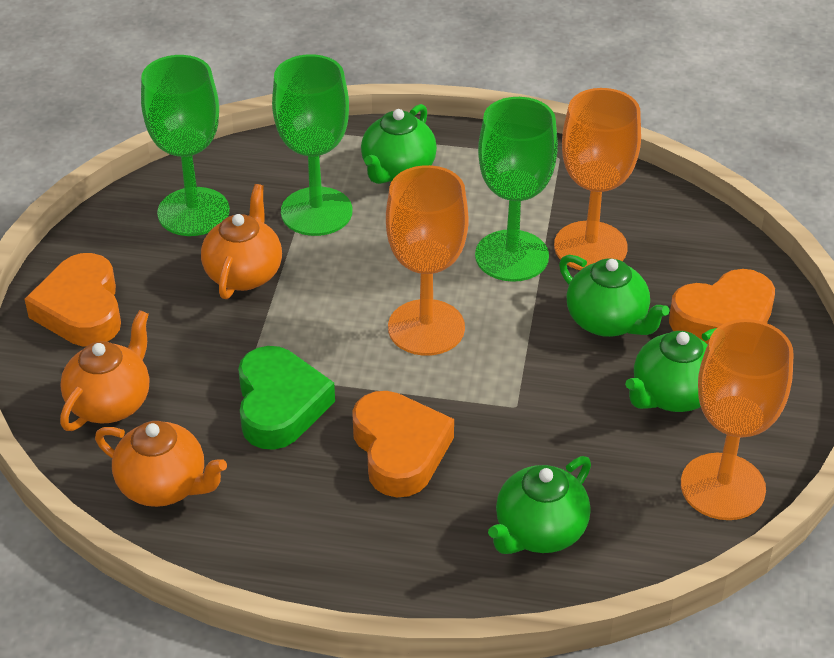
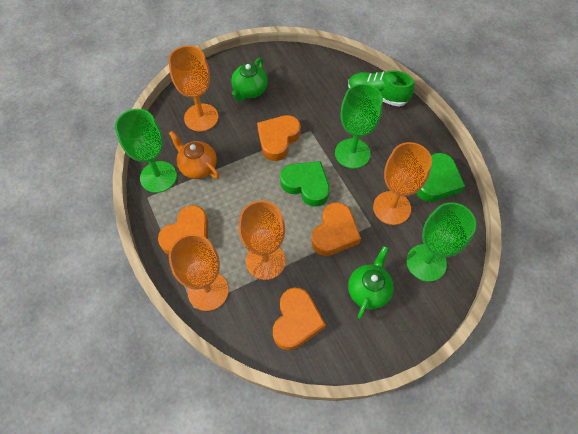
green heart: [238,346,335,450] = 1 -> [280,161,330,207] [416,153,465,202] = 2
green shoe: none = 0 -> [348,71,414,107] = 1
green teapot: [361,104,437,184] [488,456,591,554] [559,255,669,337] [625,328,717,412] = 4 -> [231,58,268,101] [348,246,394,319] = 2
orange goblet: [386,165,469,356] [554,88,641,270] [681,319,794,520] = 3 -> [168,45,218,132] [169,234,229,311] [239,201,286,280] [373,142,432,225] = 4
orange heart: [25,253,121,347] [352,391,454,497] [669,269,775,344] = 3 -> [158,205,208,255] [257,115,301,161] [273,288,326,350] [311,202,361,256] = 4
orange teapot: [60,310,149,431] [95,421,227,507] [201,184,282,299] = 3 -> [169,131,219,179] = 1

